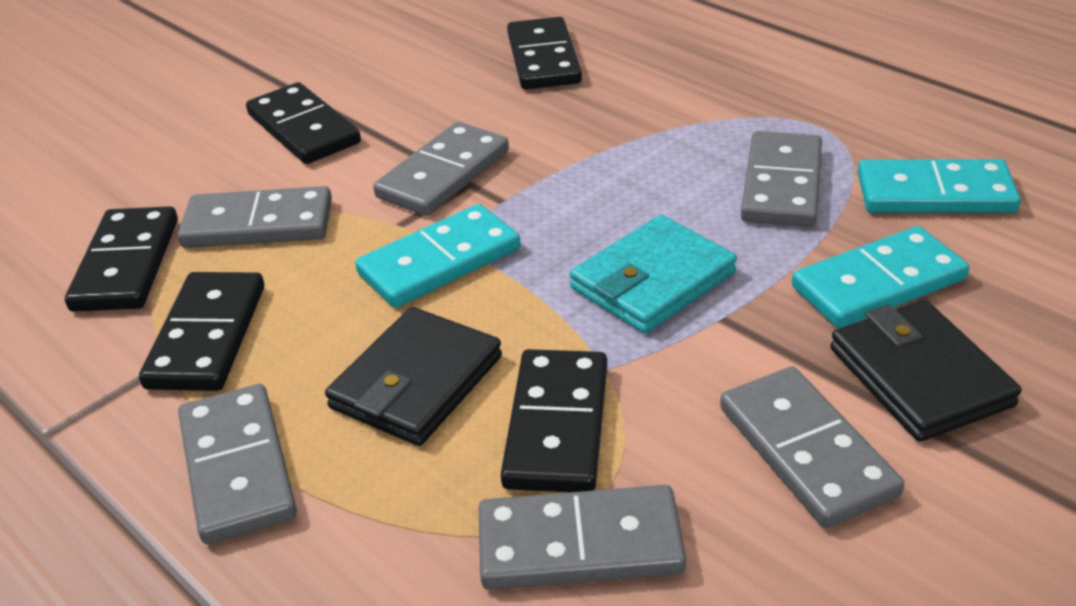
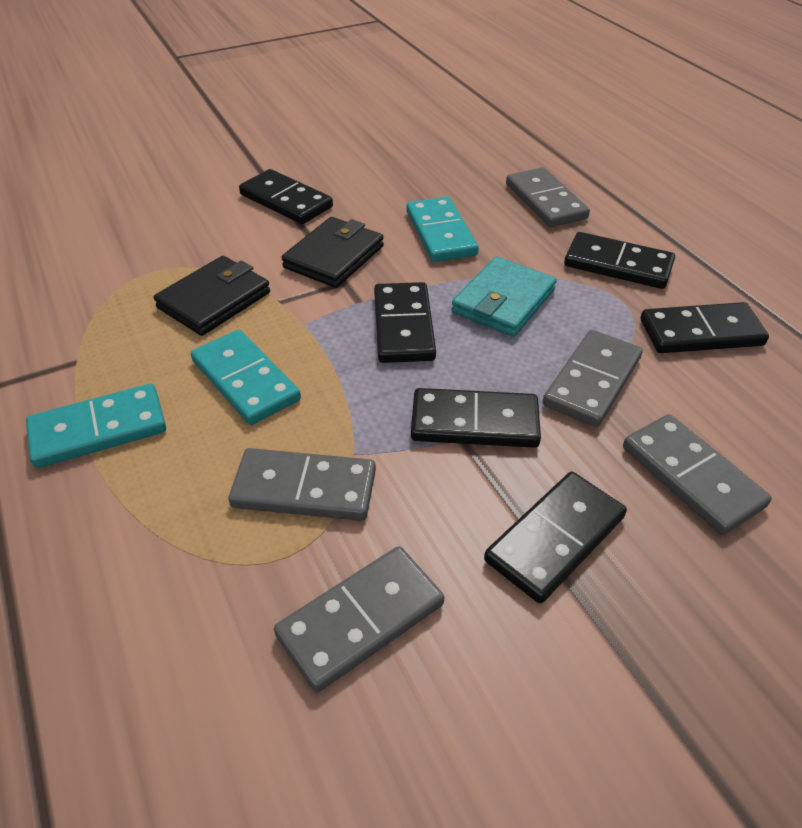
black domino: [65,206,178,312] [139,272,264,391] [246,82,361,164] [501,349,607,492] [507,17,582,89] = 5 -> [239,169,333,224] [374,282,436,363] [411,388,541,448] [484,472,627,603] [564,232,675,289] [640,302,769,353] = 6
grey domino: [178,186,332,248] [178,384,297,544] [373,122,509,216] [478,485,686,590] [720,366,904,528] [741,131,822,227] = 6 -> [229,448,376,521] [274,546,444,692] [506,167,590,227] [543,330,643,427] [623,414,772,535] = 5

